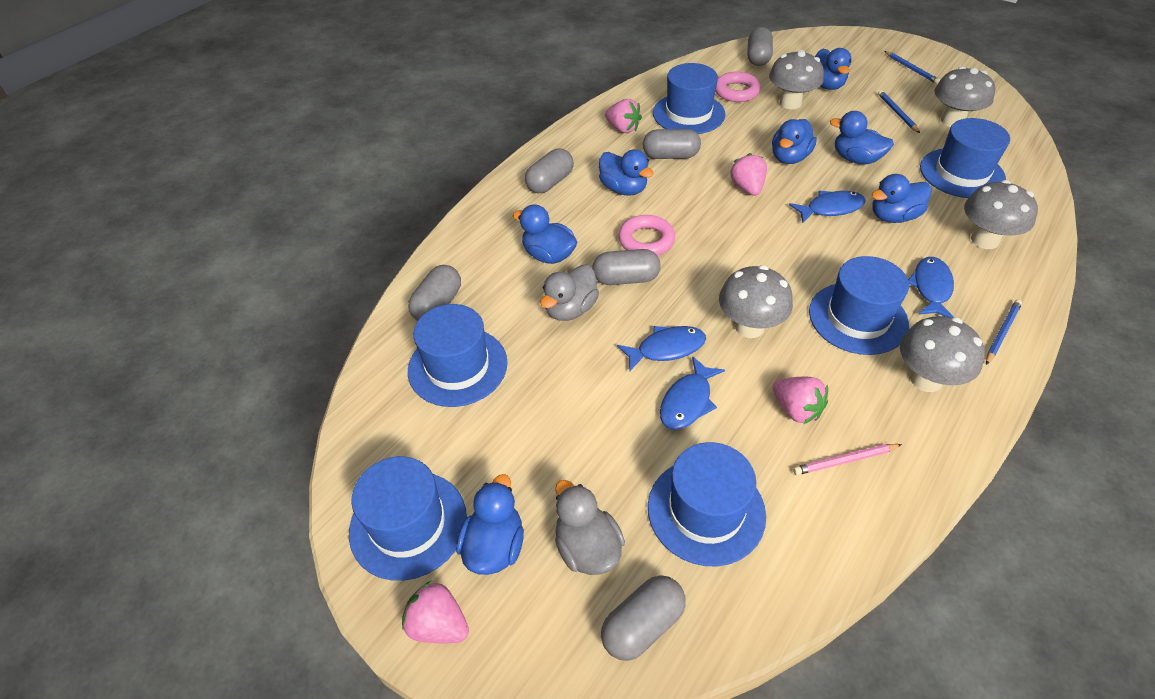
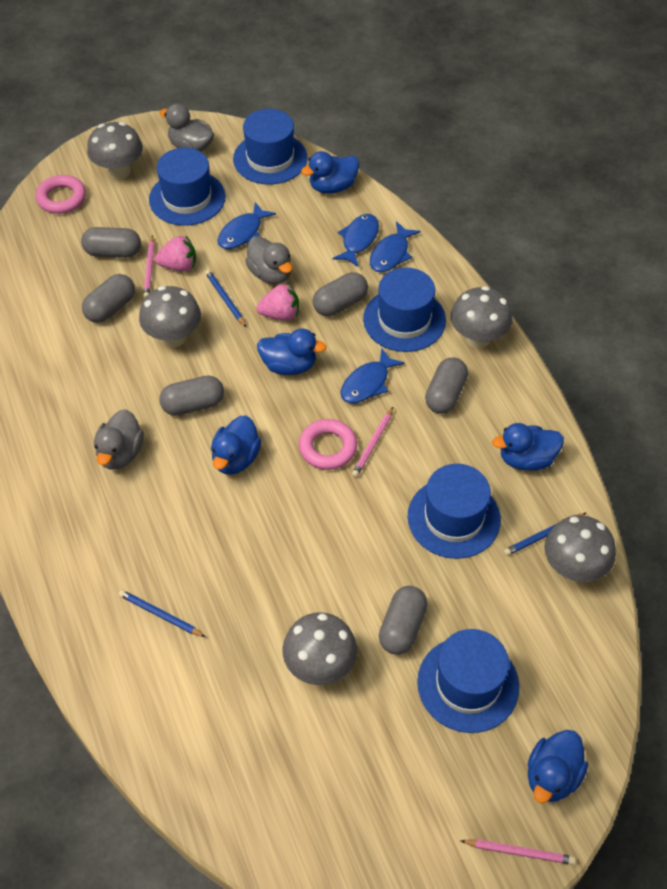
blue duck: [456,474,524,575] [513,204,577,264] [599,149,654,196] [772,119,817,164] [815,48,851,90] [830,111,894,164] [871,174,931,223] = 7 -> [211,415,261,475] [257,329,327,375] [301,151,359,194] [492,423,564,471] [528,730,588,803] = 5
blue hat: [349,456,467,581] [408,304,508,407] [648,442,766,566] [653,63,726,134] [809,256,909,355] [920,118,1010,198] = 6 -> [149,148,226,226] [233,109,307,184] [363,267,446,352] [408,464,501,559] [417,629,519,733] = 5
grey duck: [540,265,599,321] [555,480,625,575] = 2 -> [94,409,144,470] [160,104,214,152] [245,236,292,284] = 3
pink pencil: [793,444,902,475] = 1 -> [143,235,155,298] [352,407,393,477] [460,839,576,865] = 3
pink strawberry: [402,580,469,643] [605,99,642,133] [731,153,767,196] [773,377,828,424] = 4 -> [155,236,196,271] [257,284,299,321] = 2

